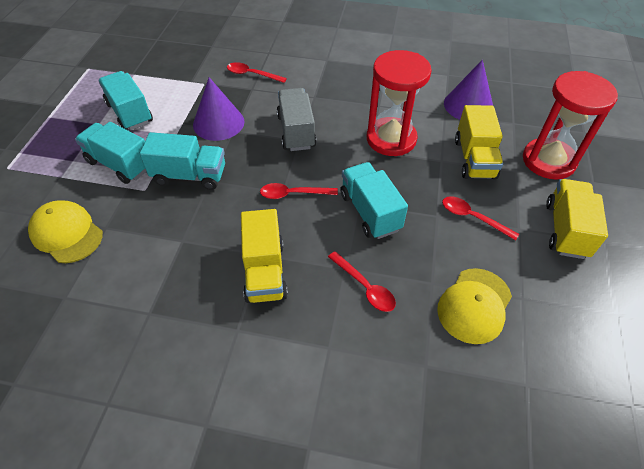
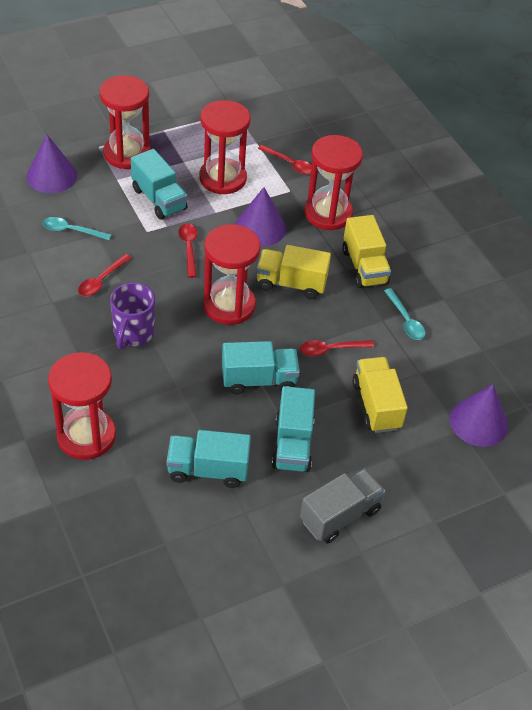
purple cone: [193,77,244,141] [444,60,493,120] = 2 -> [26,135,77,193] [235,187,286,246] [450,384,508,447] = 3
purple mug: none = 0 -> [110,282,155,350] = 1
red hourglass: [367,50,432,156] [523,71,618,180] = 2 -> [48,352,116,460] [99,75,151,169] [199,100,251,194] [203,224,260,325] [305,135,363,230] = 5
turquoise spoon: none = 0 -> [42,217,112,240] [384,288,425,340] = 2
yellow cap: [28,200,103,263] [437,268,512,344] = 2 -> none = 0

